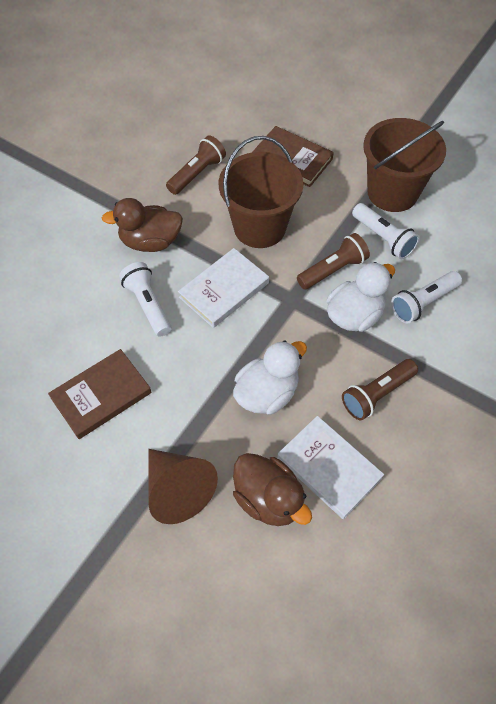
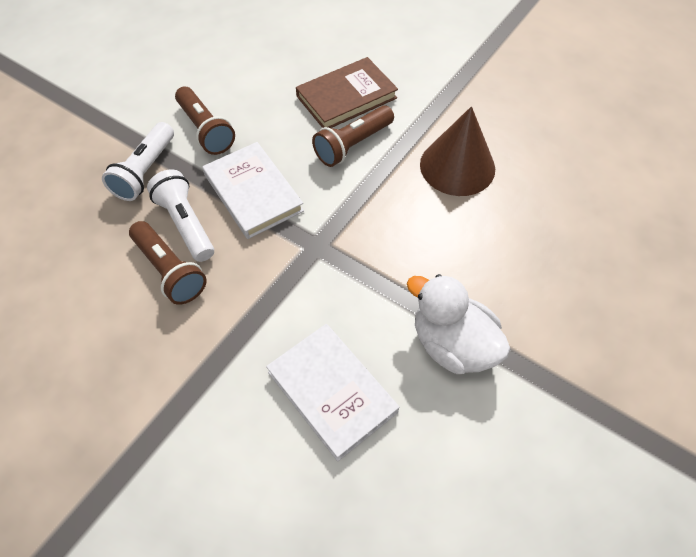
brown book: [48,349,151,439] [252,126,334,187] = 2 -> [296,57,398,128] = 1
brown bucket: [219,136,304,248] [363,118,446,212] = 2 -> none = 0
brown duck: [102,198,183,252] [233,453,312,526] = 2 -> none = 0
white duck: [233,340,307,415] [327,262,395,332] = 2 -> [407,274,510,374] = 1
white flashlight: [119,262,172,337] [352,203,420,259] [391,271,462,323] = 3 -> [102,122,174,201] [147,169,214,262] = 2

